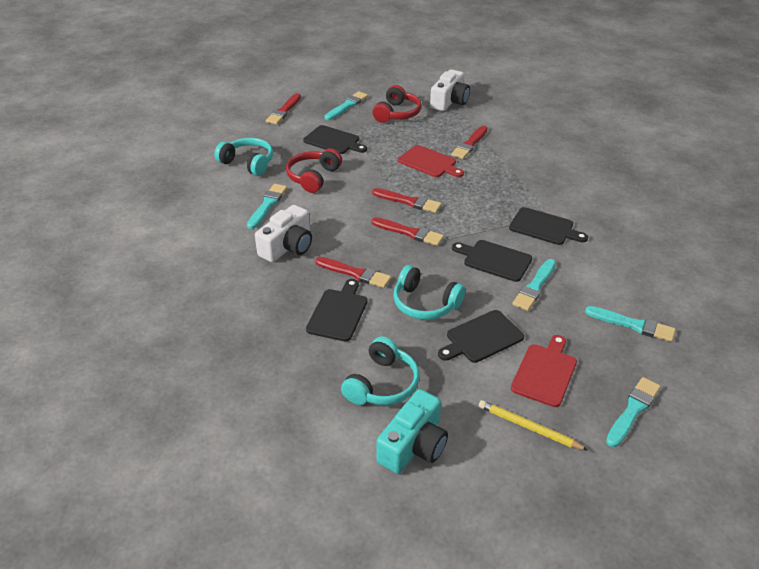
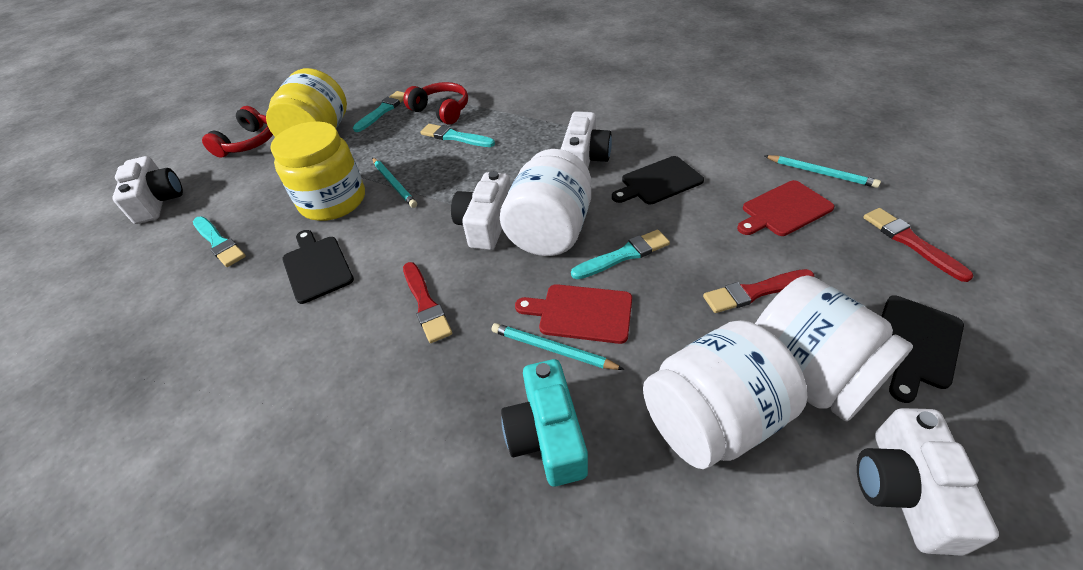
black cutting board: [303,125,367,154] [306,279,368,342] [438,310,524,363] [452,240,532,282] [509,207,588,245] = 5 -> [282,230,354,304] [612,156,704,204] [881,295,964,403] = 3
red brush: [266,93,301,125] [315,257,391,288] [372,188,442,213] [372,217,444,246] [451,126,488,159] = 5 -> [403,262,452,343] [703,269,814,313] [863,208,973,282] = 3
turquoise brush: [247,184,287,229] [324,91,368,120] [512,259,556,311] [585,306,676,342] [606,377,661,447] = 5 -> [193,216,246,267] [353,91,404,132] [420,124,495,147] [571,230,670,279] = 4
turquoise headphones: [214,138,273,176] [341,337,419,405] [393,265,465,320] = 3 -> none = 0
turquoise pencil: none = 0 -> [372,158,417,208] [491,323,625,370] [765,155,881,188] = 3
white camera: [255,205,312,262] [430,69,470,111] = 2 -> [112,156,183,224] [451,171,511,250] [561,111,612,168] [857,408,999,556] = 4
white jar: none = 0 -> [500,149,591,256] [643,320,807,469] [755,275,913,422] = 3
yellow jar: none = 0 -> [266,68,347,137] [270,121,365,221] = 2
yellow pencil: [479,400,588,450] = 1 -> none = 0

